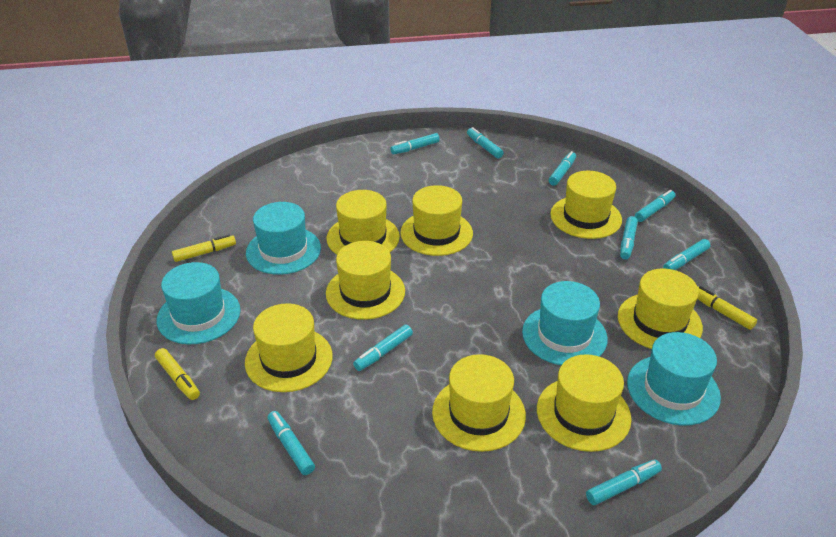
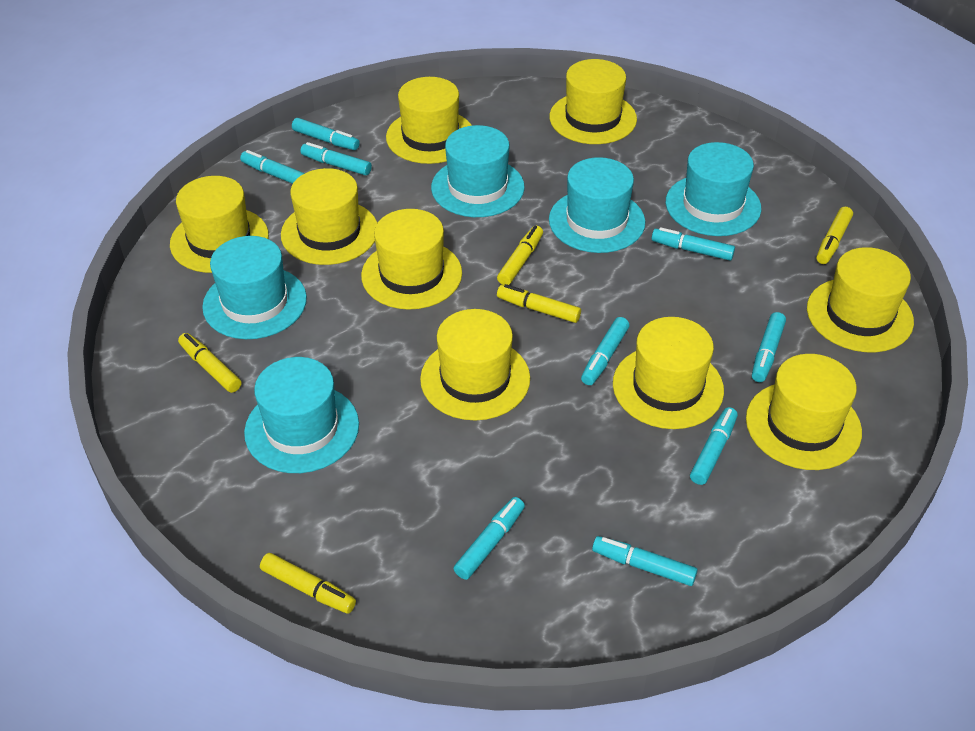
turquoise hat: [157,262,241,344] [246,202,321,275] [522,281,608,365] [627,332,721,426] = 4 -> [202,236,307,339] [244,357,359,473] [431,125,525,217] [549,157,645,253] [666,142,761,236] = 5
yellow hat: [245,303,333,392] [326,241,405,320] [327,190,400,254] [400,185,473,256] [432,354,526,452] [537,354,631,452] [550,171,622,239] [618,268,703,349] = 8 -> [170,176,269,273] [281,168,377,265] [361,209,462,310] [386,77,472,164] [420,309,530,420] [549,59,637,144] [613,317,724,429] [746,354,862,470] [807,247,914,352] = 9
yellow marker: [155,348,200,400] [172,234,236,262] [697,286,757,330] = 3 -> [178,333,241,393] [260,553,356,613] [497,226,543,285] [497,284,581,323] [816,207,853,264] = 5

